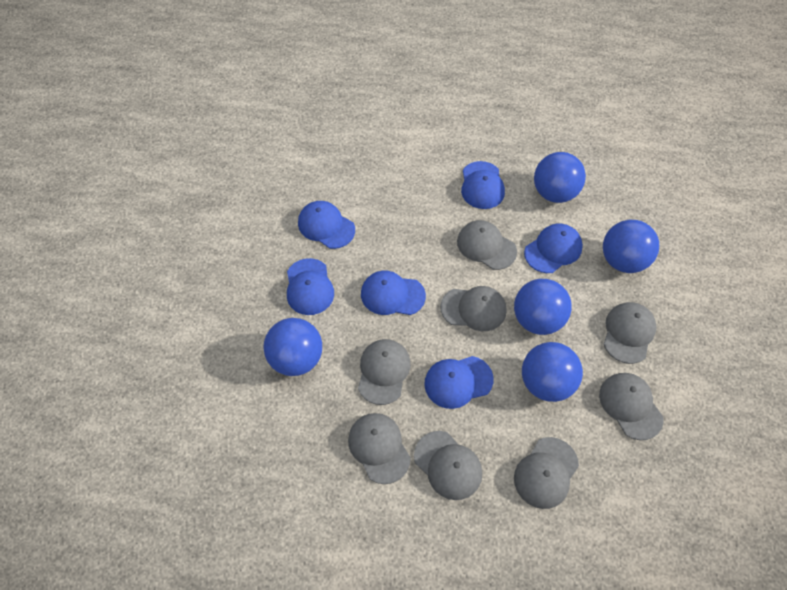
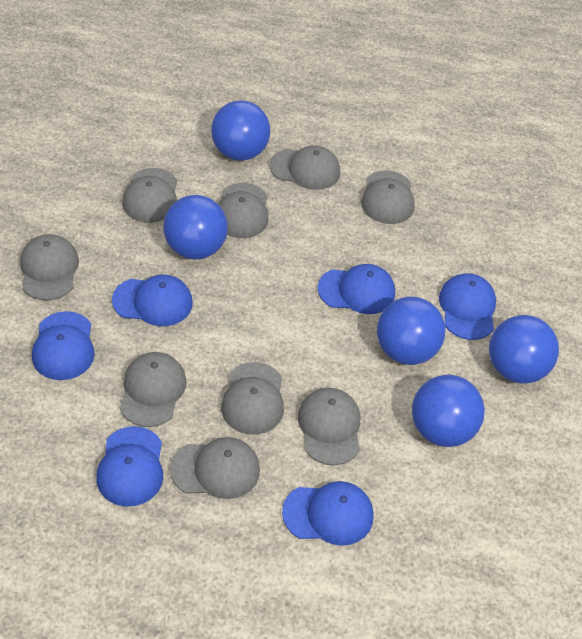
grey cap: [348,413,411,484] [358,339,411,405] [414,431,482,500] [440,286,507,331] [457,220,517,270] [514,437,579,509] [599,373,664,440] [603,302,656,364] = 8 -> [20,234,79,301] [120,352,187,427] [122,168,177,222] [170,437,260,499] [218,183,268,238] [221,362,284,435] [270,145,340,190] [298,388,360,466] [361,170,415,224] = 9

